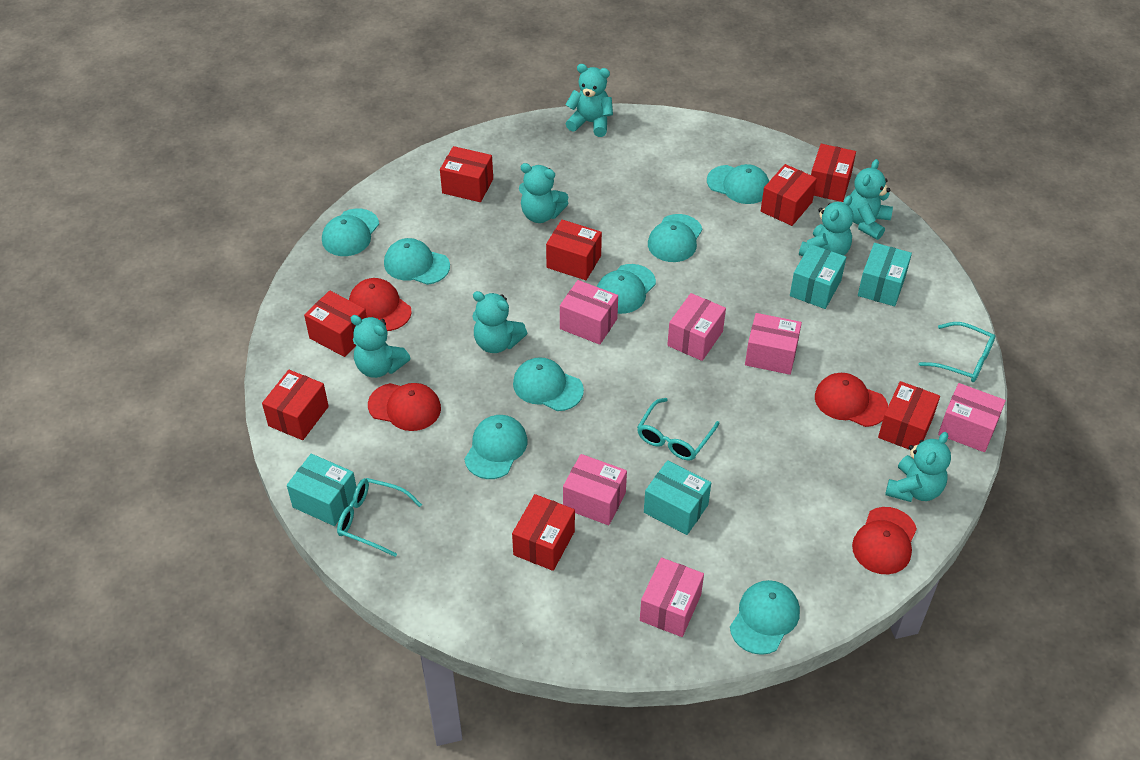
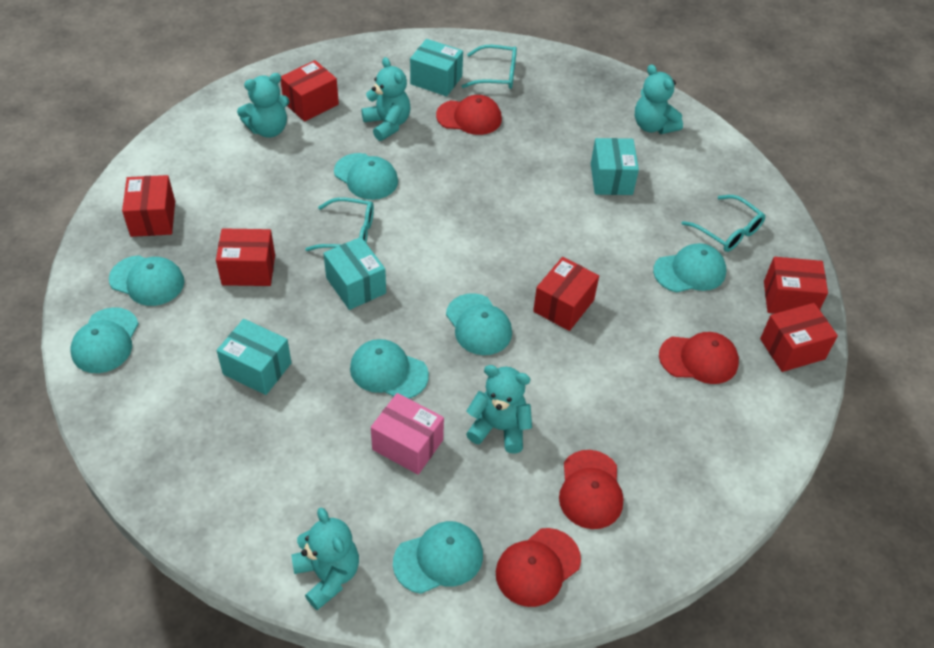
pink box: [560,280,618,345] [563,454,627,525] [640,558,704,637] [667,293,726,361] [745,313,802,375] [938,383,1006,452] = 6 -> [371,393,444,475] = 1
red box: [262,370,329,440] [304,290,367,357] [440,146,493,202] [512,494,575,571] [546,220,602,280] [761,164,817,226] [811,144,856,202] [878,381,940,449] = 8 -> [122,175,175,237] [216,228,275,286] [281,60,339,122] [533,257,599,331] [760,303,838,372] [764,257,828,314] = 6
turquoise cap: [322,209,379,256] [384,238,450,285] [464,415,527,479] [513,357,584,411] [597,264,656,314] [648,214,702,262] [707,164,769,204] [730,580,800,655] = 8 -> [71,307,139,373] [109,255,184,306] [334,153,398,200] [350,339,429,399] [393,521,483,594] [446,293,512,355] [653,243,726,293] = 7
turquoise teddy bear: [351,315,410,378] [472,291,527,353] [519,163,569,223] [565,64,613,137] [799,195,854,256] [849,159,893,240] [885,432,951,502] = 7 -> [237,73,290,138] [291,508,359,610] [361,57,410,141] [466,365,532,453] [635,64,683,134] = 5

